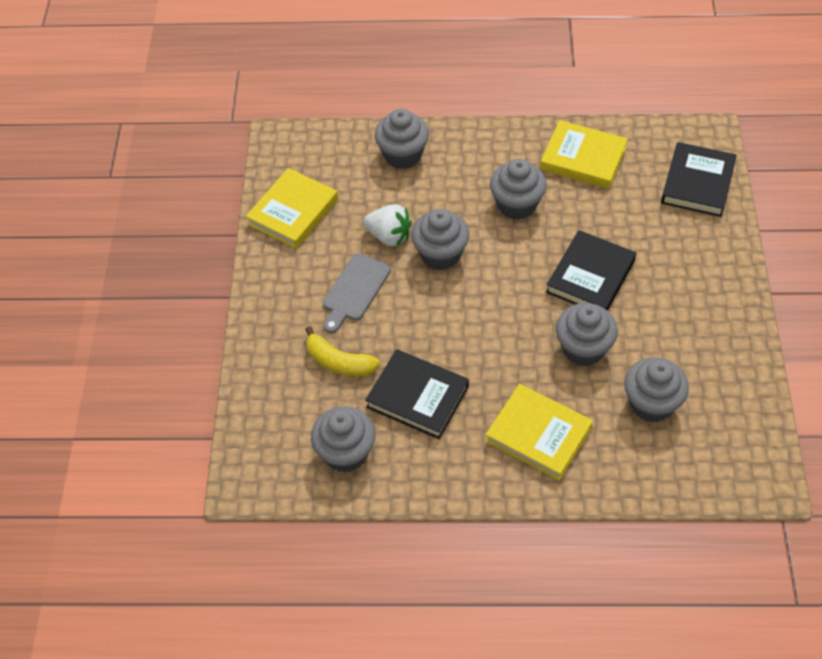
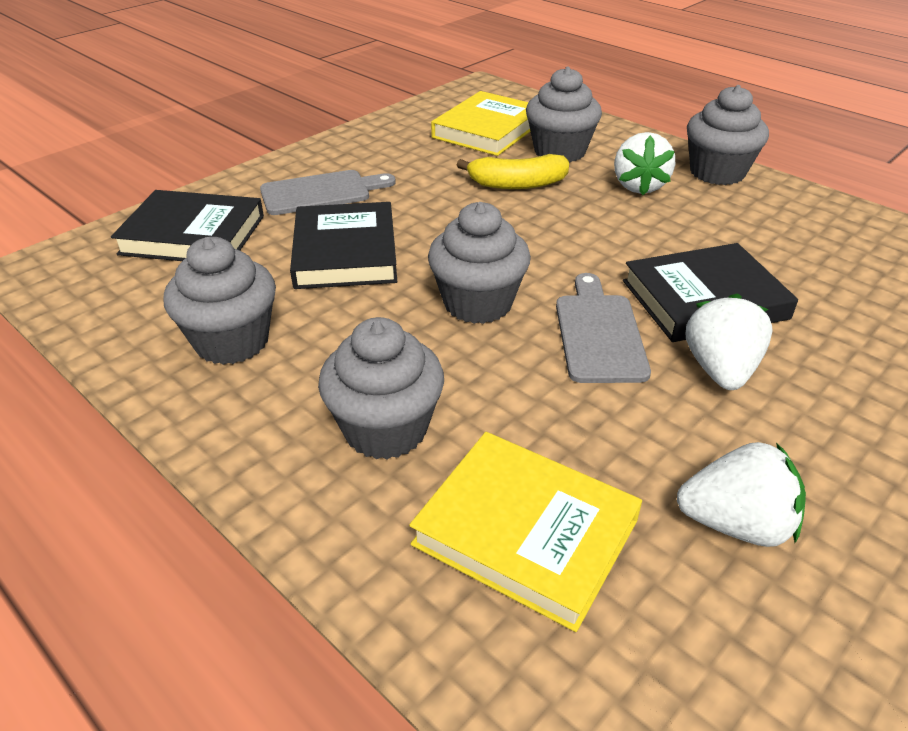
grey cupcake: [311,406,375,472] [375,109,429,169] [411,209,469,270] [490,159,547,220] [556,303,618,366] [624,357,689,422] = 6 -> [164,237,276,365] [318,317,444,459] [428,202,531,324] [526,67,602,163] [687,85,769,185] = 5
grey cutting board: [323,253,391,333] = 1 -> [260,170,396,215] [556,273,651,383] = 2
white strawberry: [364,204,412,246] = 1 -> [614,132,675,195] [677,442,806,547] [686,293,773,390] = 3
yellow book: [246,168,338,249] [485,384,593,480] [540,120,628,189] = 3 -> [409,432,642,632] [431,91,531,156] = 2

